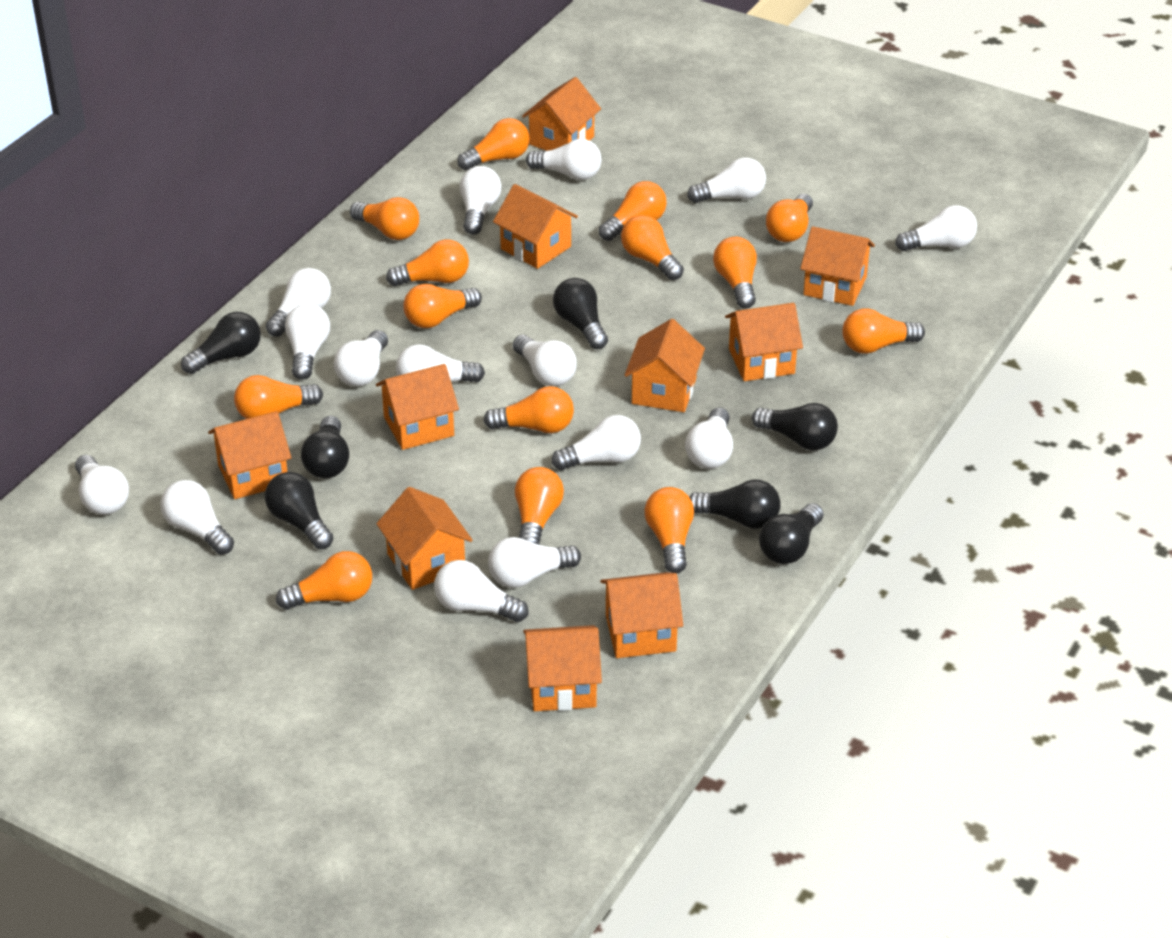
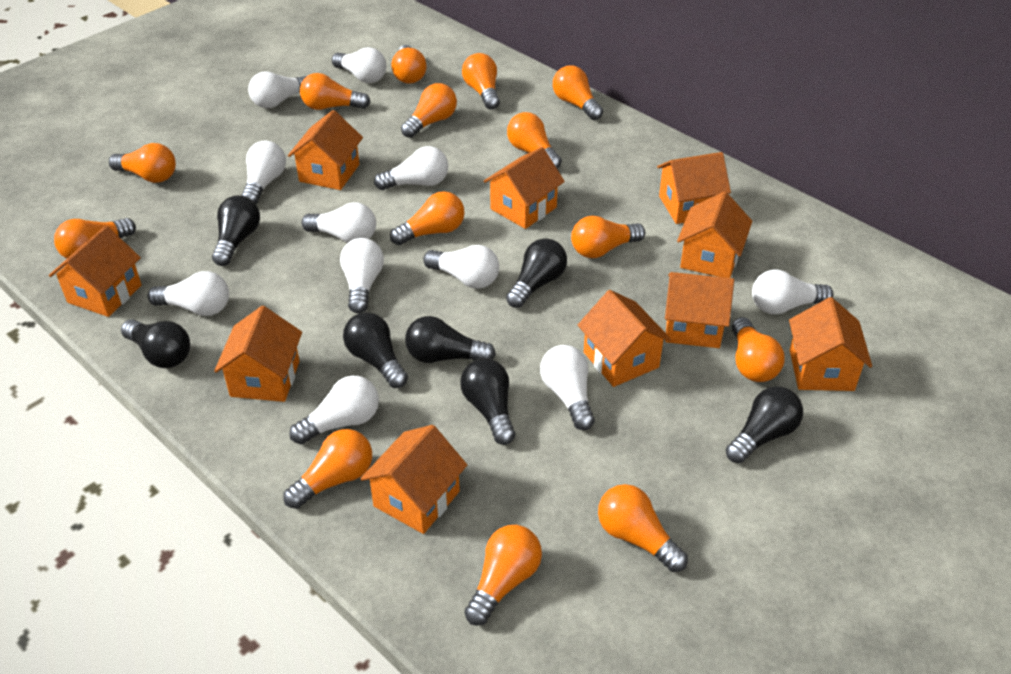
white light bulb: [75,455,129,515] [161,480,234,555] [266,268,331,337] [285,304,330,380] [334,330,388,387] [396,344,485,383] [434,560,528,622] [460,166,501,234] [488,537,581,588] [513,335,577,386] [526,139,602,180] [552,415,641,470] [685,408,733,469] [687,158,766,203] [895,205,977,251] = 15 -> [148,271,229,316] [241,141,286,204] [248,71,307,108] [289,376,379,444] [301,202,376,243] [332,47,386,83] [340,238,384,313] [374,146,448,190] [423,245,499,289] [540,345,595,430] [752,270,834,315] = 11

